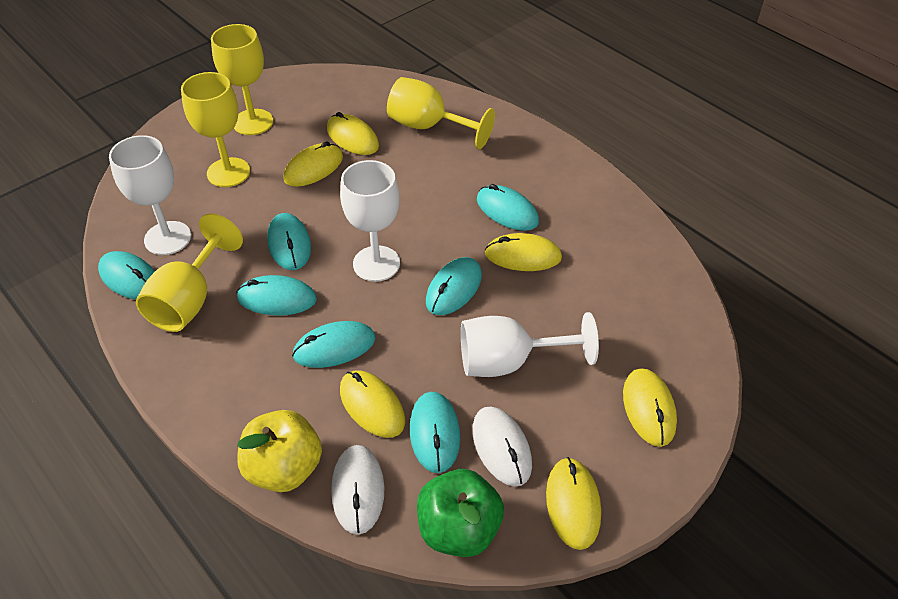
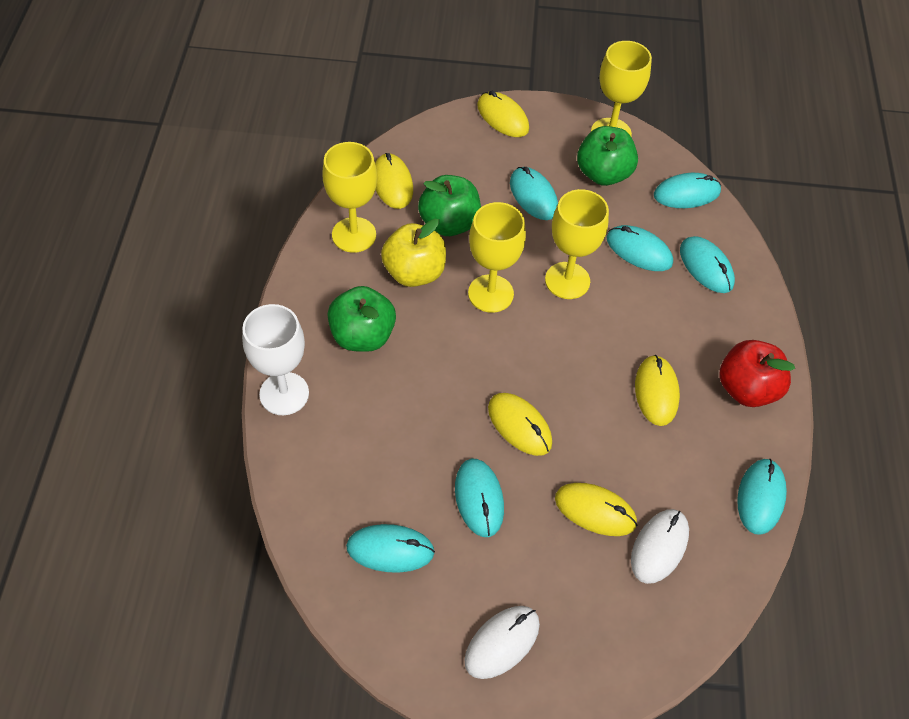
green apple: [417,469,504,557] = 1 -> [328,286,396,352] [418,175,481,236] [577,126,638,186] = 3
red apple: none = 0 -> [719,340,795,407] = 1
white goblet: [109,135,191,255] [340,160,400,282] [461,312,599,377] = 3 -> [242,304,309,415] = 1
yellow mouse: [284,141,343,187] [327,112,379,155] [340,370,405,438] [485,233,562,271] [546,457,601,550] [623,368,677,447] = 6 -> [375,153,413,209] [477,91,529,137] [488,393,552,456] [555,483,637,536] [635,355,680,426] = 5

